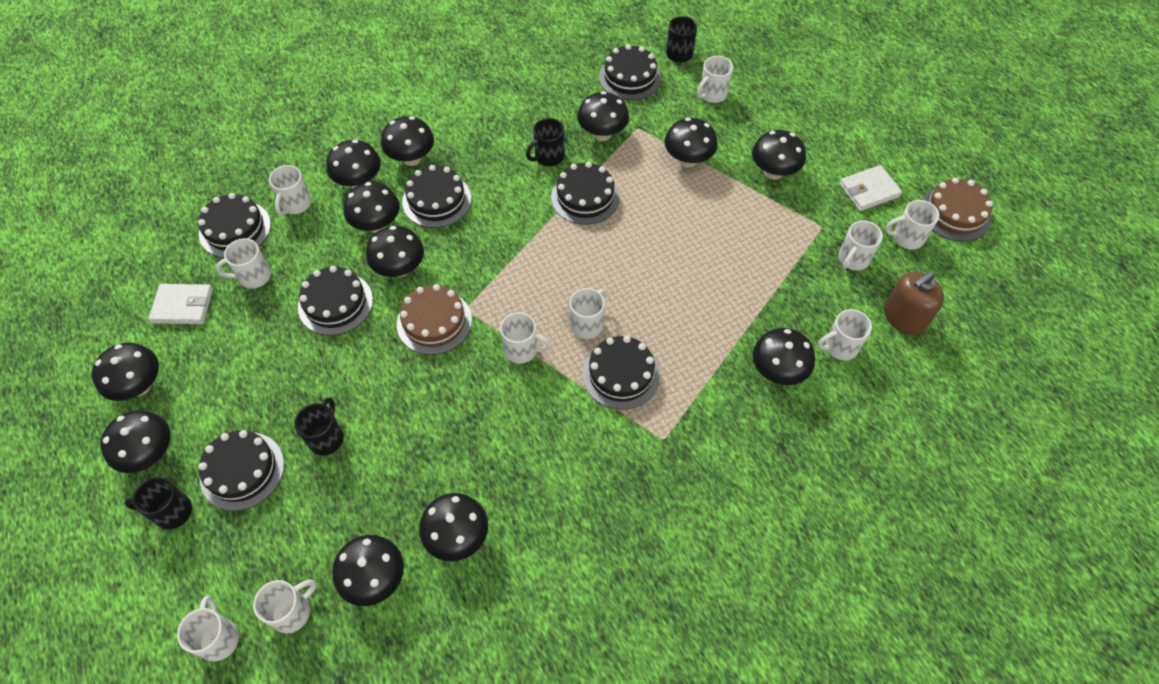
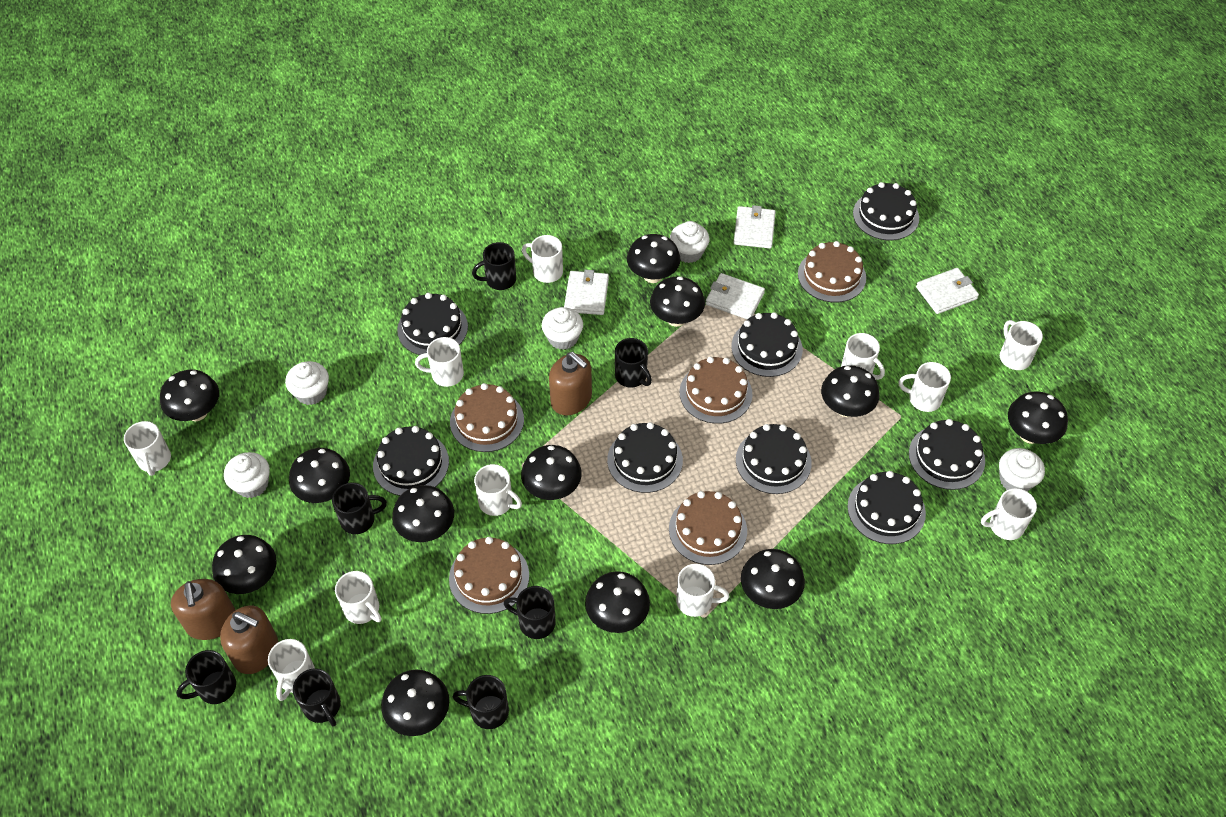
black cake: [198,193,271,258] [198,430,284,511] [298,266,373,336] [402,165,471,228] [551,162,620,225] [582,336,660,410] [599,44,661,100] = 7 -> [373,426,449,496] [397,293,468,355] [607,422,683,493] [731,312,803,377] [736,424,811,494] [847,471,926,544] [853,182,919,240] [909,419,985,490] = 8
black mug: [125,477,192,529] [295,397,344,456] [526,118,565,166] [666,16,697,63] = 4 -> [176,650,236,704] [293,668,341,727] [332,482,387,534] [453,675,509,729] [472,242,516,290] [504,586,556,639] [615,338,652,388] = 7
brown cake: [397,284,472,355] [922,177,993,242] = 2 -> [449,537,529,614] [450,383,524,452] [669,491,747,565] [680,357,752,424] [798,241,866,302] = 5
brown soap dispenser: [884,271,944,335] = 1 -> [171,579,235,640] [220,605,278,674] [549,352,592,415] = 3
white cupcake: none = 0 -> [224,452,270,498] [285,361,329,405] [542,307,583,350] [670,221,709,263] [999,448,1045,491] = 5
white mug: [177,596,239,662] [216,238,271,289] [253,579,317,633] [269,165,312,216] [500,312,551,364] [569,288,607,339] [697,56,733,103] [818,309,872,360] [838,220,883,270] [885,200,939,249] = 10 -> [124,421,171,476] [268,639,315,701] [335,571,381,624] [415,337,464,387] [474,464,522,516] [522,235,563,283] [676,564,729,617] [841,333,885,380] [899,362,951,412] [981,488,1037,540] [1000,320,1043,370] = 11
white wallet: [149,284,213,324] [839,165,902,211] = 2 -> [564,270,609,315] [706,273,765,319] [733,205,776,248] [916,268,979,314] = 4

